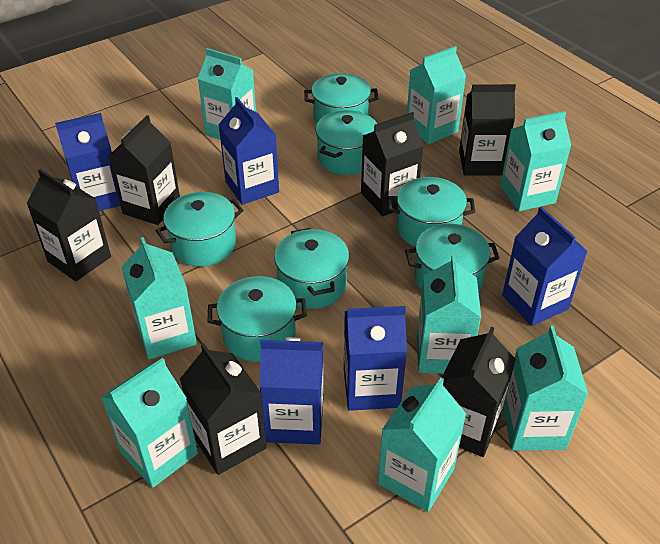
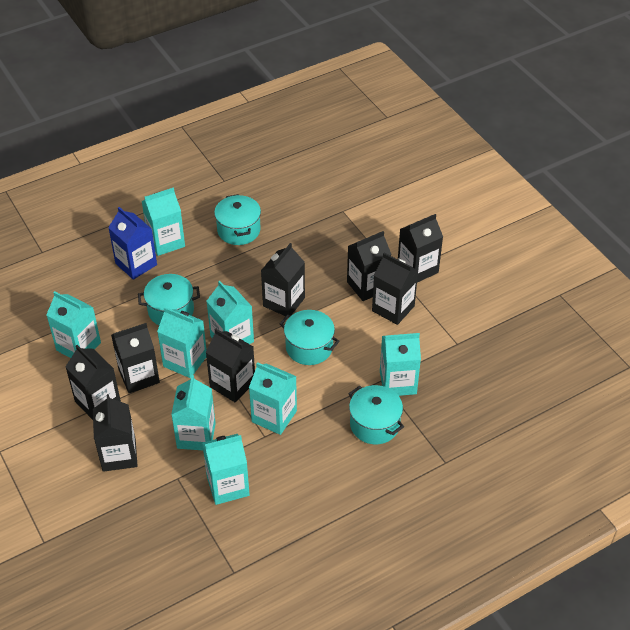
black carton: [27,169,111,281] [108,115,180,225] [180,343,267,475] [361,112,424,216] [442,327,516,457] [459,84,516,175] = 6 -> [66,345,121,420] [93,394,138,472] [111,323,160,393] [206,329,255,402] [261,243,305,318] [347,231,391,301] [372,253,419,325] [398,214,443,282] = 8
blue carton: [55,113,120,211] [219,97,279,205] [259,337,323,445] [344,306,407,411] [502,207,588,326] = 5 -> [108,207,157,280] = 1
turquoise pot: [155,192,244,267] [208,276,307,362] [274,228,349,309] [304,73,379,124] [315,110,377,175] [388,177,475,247] [405,224,500,292] = 7 -> [138,274,200,325] [214,194,261,245] [279,310,340,365] [348,385,404,444] = 4

